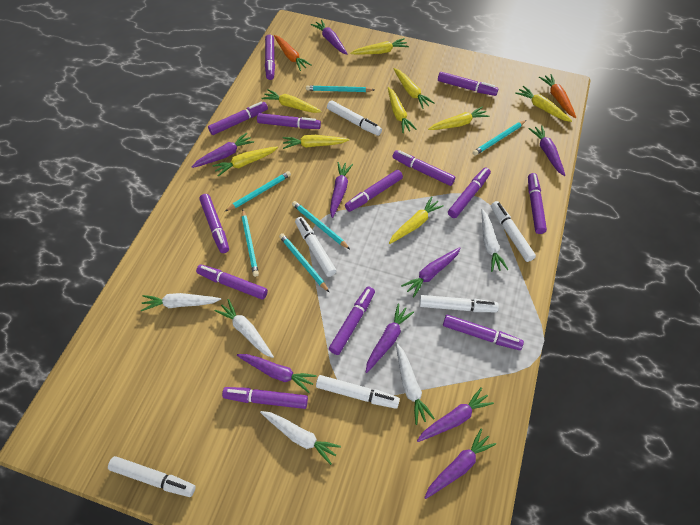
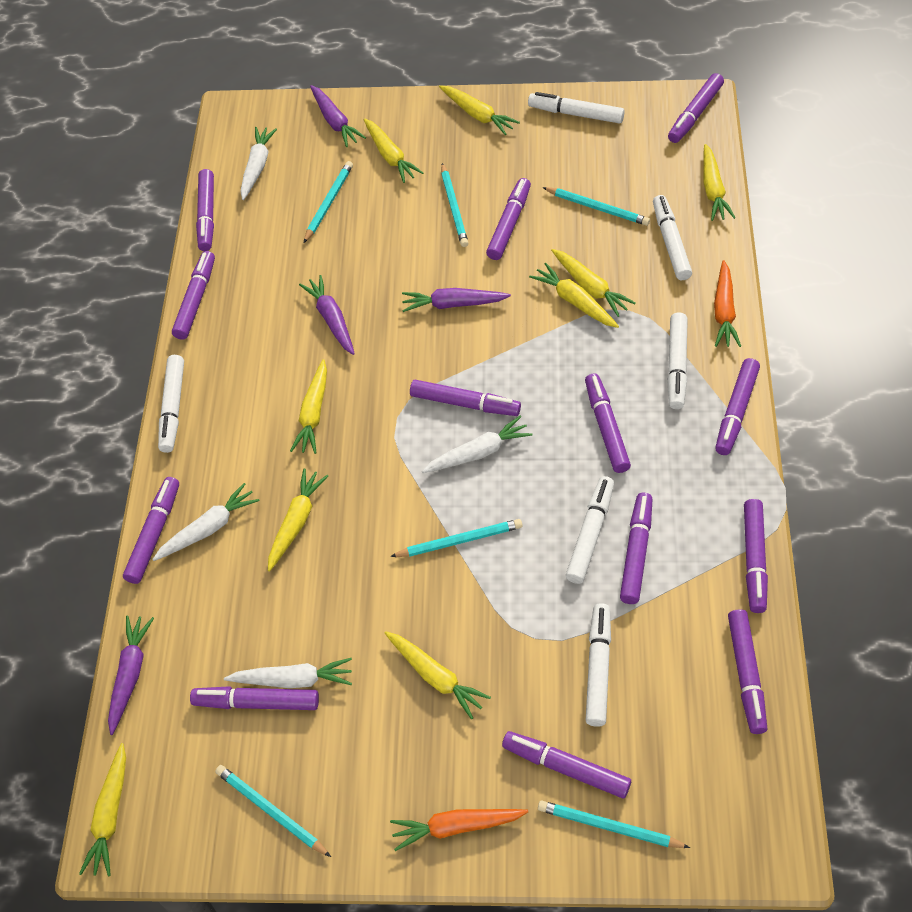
purple carrot: [192,133,254,168] [237,354,317,393] [311,20,348,55] [330,162,353,218] [366,304,414,373] [401,247,461,297] [417,387,494,442] [424,429,496,499] [529,125,565,176] = 9 -> [108,615,154,735] [299,275,355,355] [310,85,366,147] [402,288,511,312] = 4
white carrot: [141,293,221,311] [214,299,274,358] [260,411,341,465] [396,344,435,425] [482,209,509,272] = 5 -> [152,483,260,561] [224,658,352,688] [240,127,277,200] [422,416,533,473] = 4

